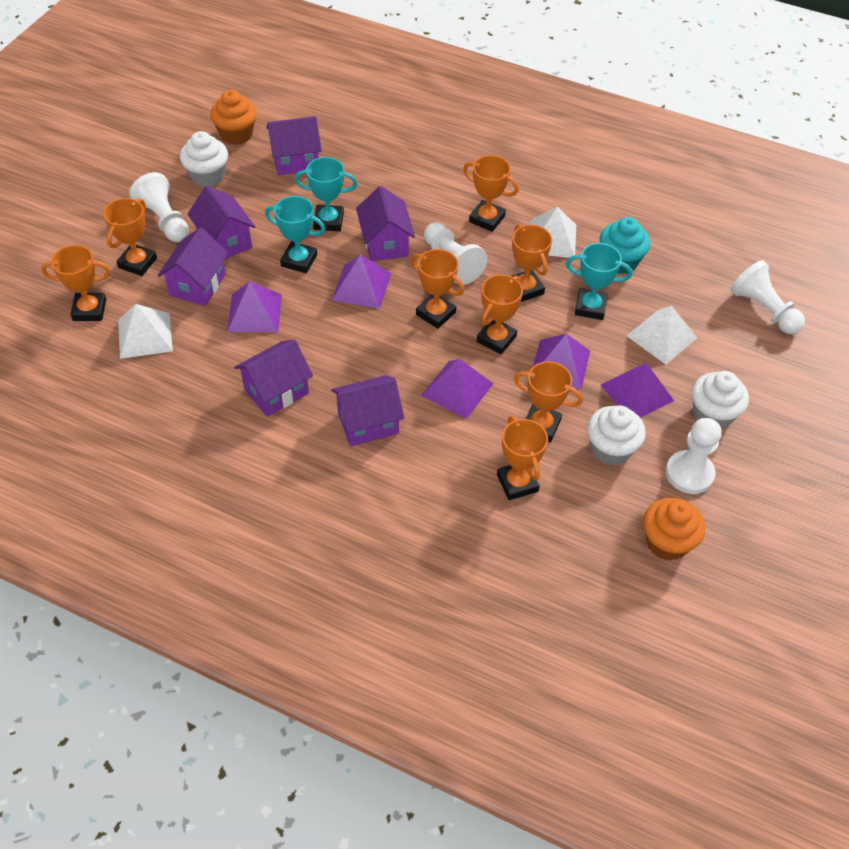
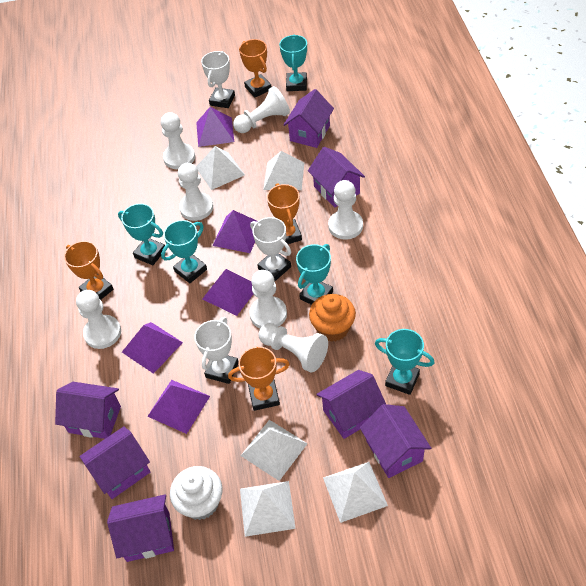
orange cupcake: [210,90,257,145] [643,498,705,561] = 2 -> [309,294,356,342] = 1
orange trophy: [41,245,111,321] [103,198,157,276] [411,249,465,329] [463,155,519,232] [477,274,523,354] [497,416,548,500] [511,224,552,302] [514,361,583,442] = 8 -> [64,241,113,300] [228,346,290,411] [239,39,271,97] [267,183,302,244] = 4
purple house: [157,227,228,306] [187,186,255,259] [234,339,313,417] [267,116,322,175] [331,375,404,446] [356,186,415,261] = 6 -> [55,382,121,439] [79,426,150,499] [107,494,174,562] [283,89,334,148] [308,147,365,208] [316,370,386,439] [360,404,431,478] = 7
turquoise cupcake: [600,217,650,274] = 1 -> none = 0
turquoise trophy: [265,196,325,273] [295,157,357,231] [566,243,632,320] = 3 -> [118,203,165,265] [161,220,207,283] [279,34,307,91] [296,244,333,305] [375,329,434,395] = 5
white cupcake: [180,131,228,187] [587,405,646,466] [692,371,749,429] = 3 -> [170,466,223,520] = 1
white pawn: [129,172,189,242] [424,222,487,285] [666,418,722,494] [731,260,805,334] = 4 -> [76,290,121,349] [161,112,195,169] [178,163,213,221] [233,86,290,133] [249,270,287,328] [258,323,328,372] [328,180,363,240] = 7
white pyramid: [118,304,173,359] [529,207,576,258] [627,306,697,364] = 3 -> [196,146,245,190] [240,481,296,537] [241,420,308,481] [263,151,304,190] [323,462,388,523] = 5
white trophy: none = 0 -> [194,317,239,384] [201,51,235,108] [250,217,291,281] = 3

